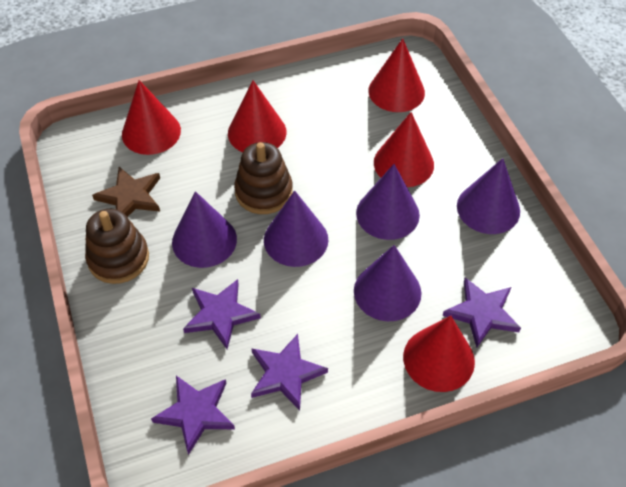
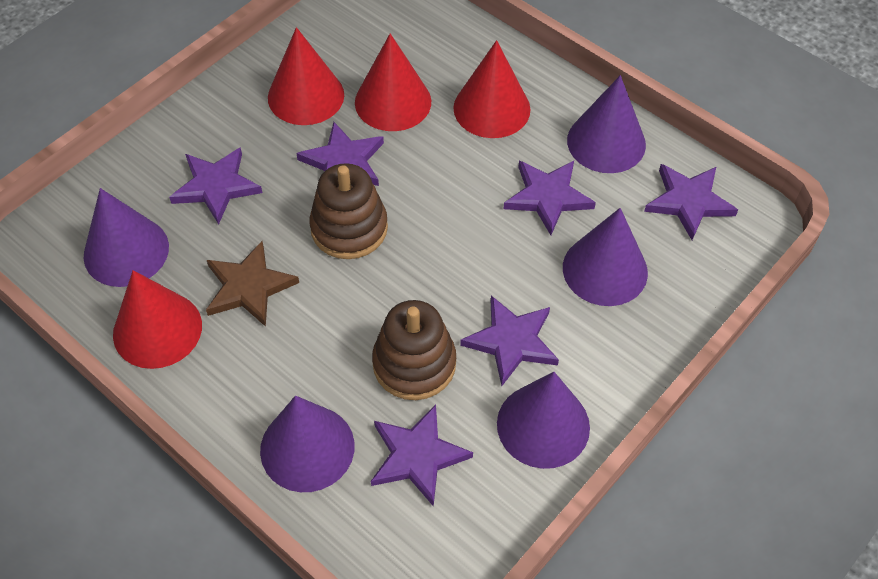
purple star: [151,376,235,455] [183,279,261,349] [251,334,328,410] [442,278,521,348] = 4 -> [169,147,262,224] [296,122,384,186] [371,404,473,507] [460,296,559,386] [504,161,596,235] [644,164,738,240] = 6
red cone: [122,80,181,155] [228,80,286,152] [368,38,425,112] [374,112,434,187] [403,316,475,392] = 5 -> [113,270,202,369] [268,27,344,125] [355,33,431,131] [453,40,531,138] = 4

